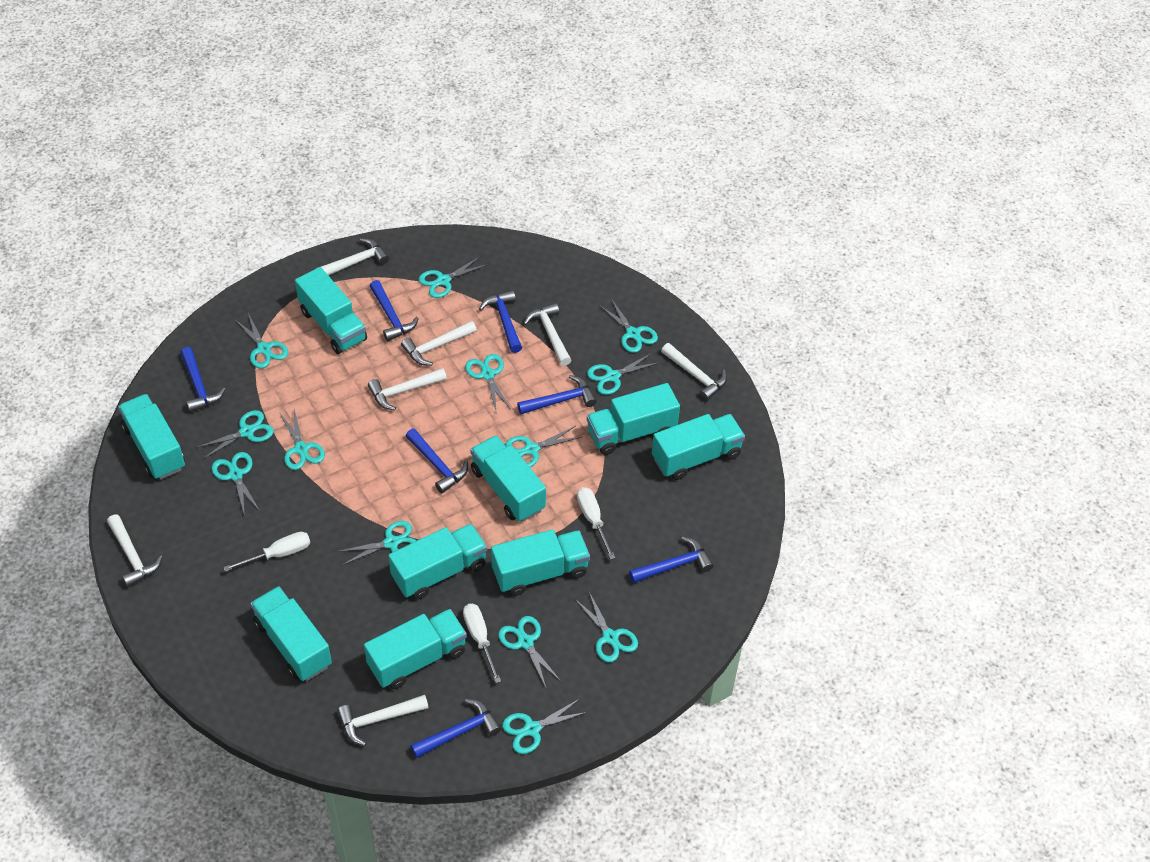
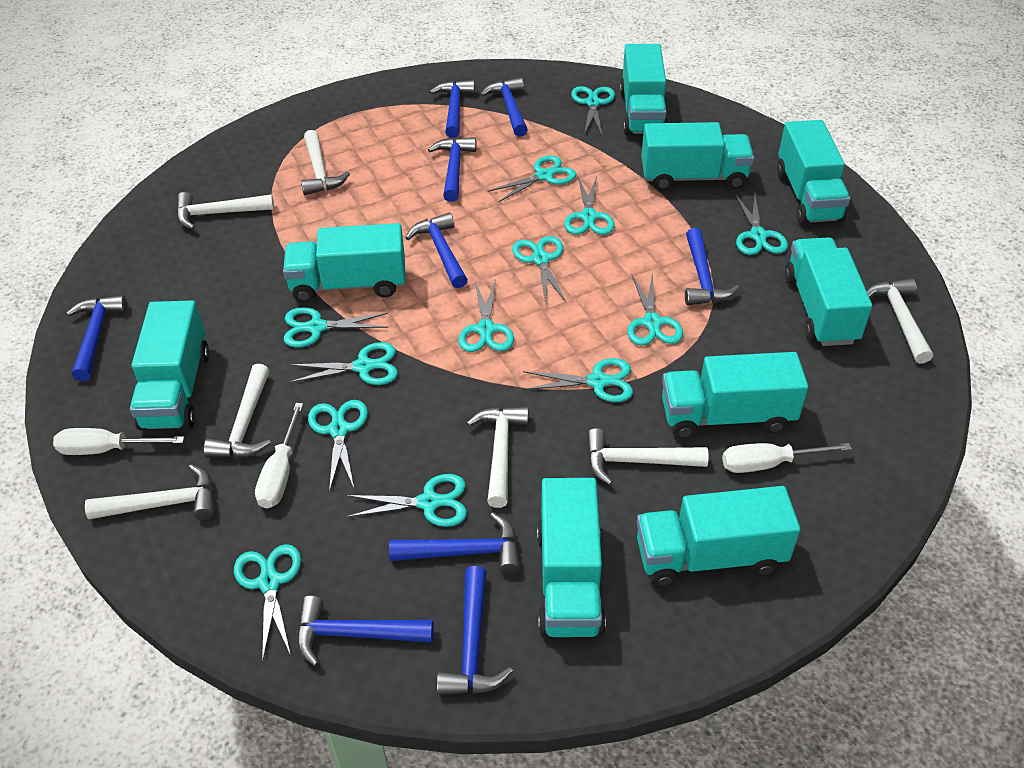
blue hammer: [180,347,226,412] [369,280,419,341] [406,428,468,493] [411,699,501,758] [479,290,522,353] [517,375,597,414] [629,536,714,583] = 7 -> [66,295,127,381] [297,595,434,666] [389,513,520,575] [406,213,468,288] [428,137,476,202] [430,80,475,138] [437,566,513,695] [480,77,528,137] [685,228,740,305] = 9

